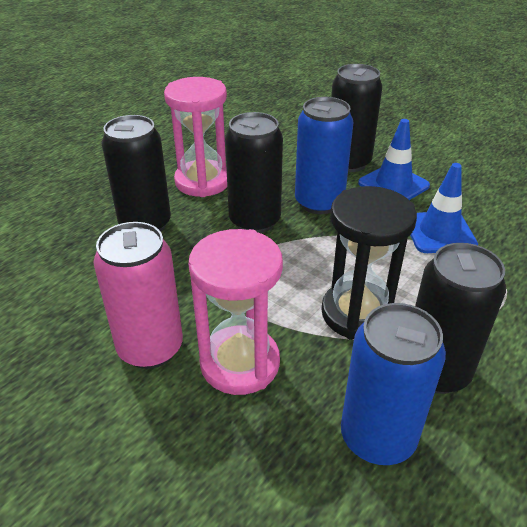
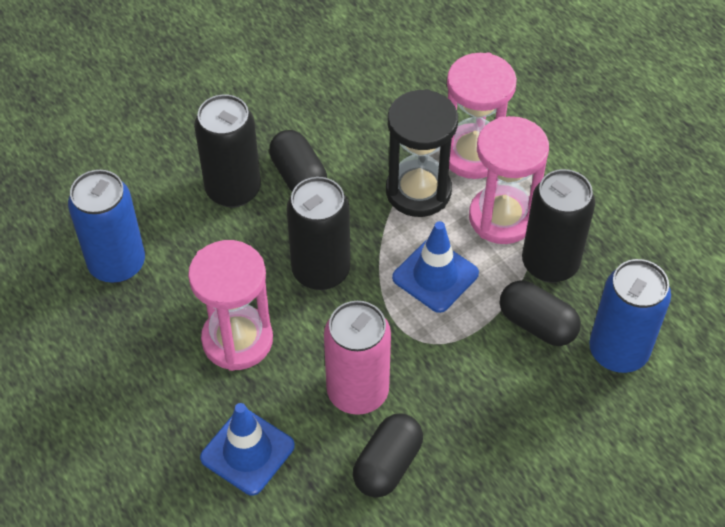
black can: [101,115,171,232] [225,112,283,233] [331,64,383,172] [415,243,506,394] = 4 -> [194,94,261,208] [287,177,350,290] [522,169,595,283] = 3
black capsule: none = 0 -> [269,130,327,191] [353,413,423,498] [500,280,581,346] = 3
pink hourglass: [164,77,227,197] [189,229,283,395] = 2 -> [188,240,273,371] [447,53,517,179] [469,116,549,244] = 3

